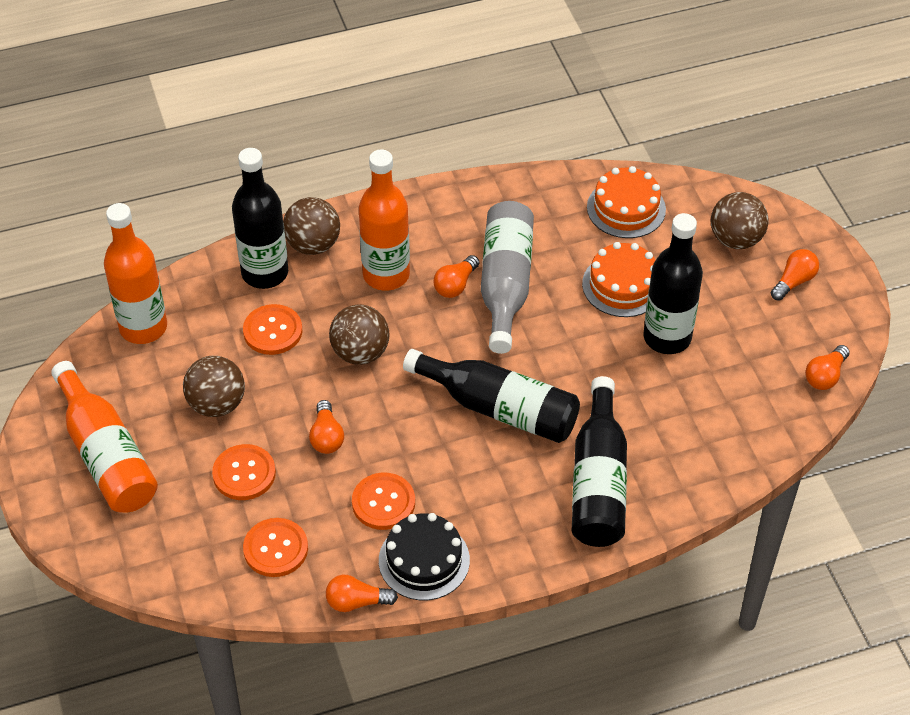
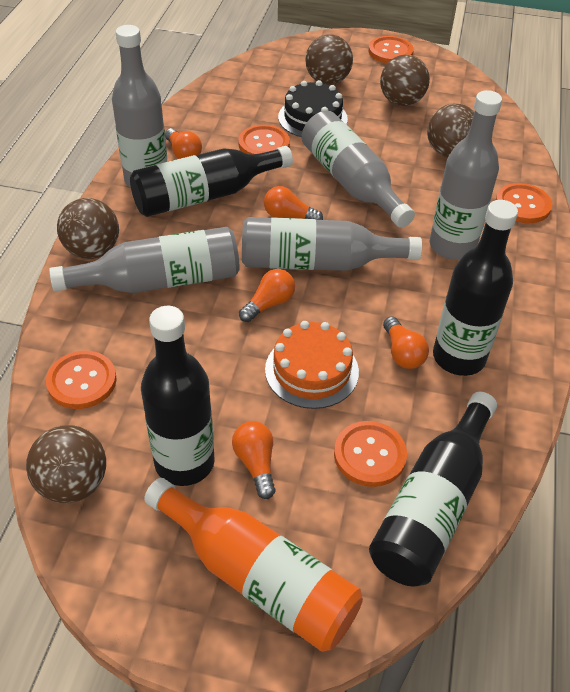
brown ball: [183,356,245,417] [283,197,340,255] [329,304,390,365] [711,192,769,249] = 4 -> [26,425,106,503] [57,198,119,259] [305,34,353,85] [380,54,430,106] [427,103,474,157] = 5
grey bottle: [481,201,534,354] = 1 -> [49,227,240,293] [112,25,167,188] [242,217,422,271] [302,111,415,228] [430,90,502,260] = 5
orange bottle: [51,361,158,513] [104,203,167,344] [359,149,410,291] = 3 -> [144,478,363,652] = 1
orange button: [212,444,276,500] [243,304,302,355] [243,518,308,577] [352,473,415,530] = 4 -> [46,351,117,409] [238,125,290,154] [334,421,407,487] [368,36,414,63] [496,183,552,223] = 5
orange cake: [582,242,656,317] [587,166,666,238] = 2 -> [265,321,359,409] = 1

